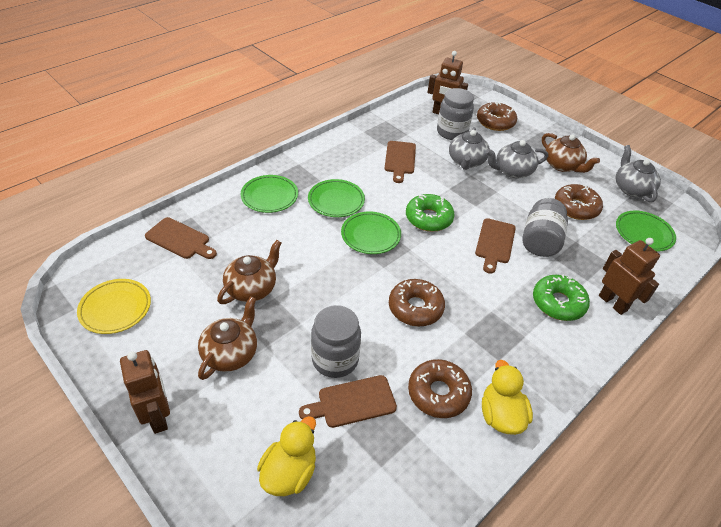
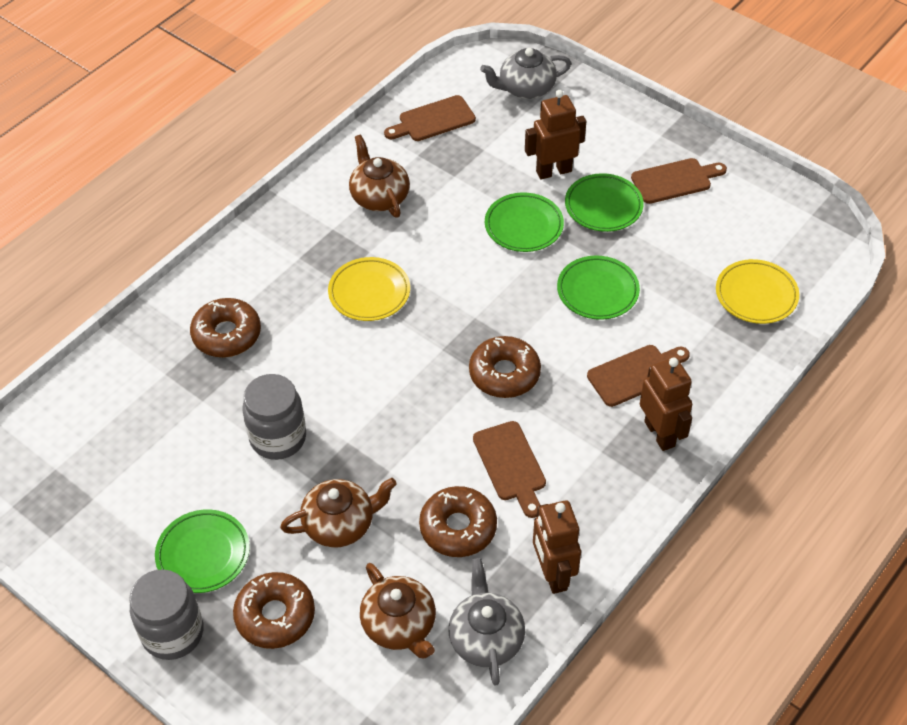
green donut: [406,194,454,232] [533,275,590,321] = 2 -> none = 0
grey jar: [311,305,361,378] [437,88,474,140] [522,198,568,257] = 3 -> [129,569,204,660] [242,374,306,460] = 2
grey teapot: [449,127,490,170] [486,140,548,178] [616,145,661,202] = 3 -> [448,558,525,686] [480,48,571,99] = 2
yellow duck: [257,416,316,496] [482,360,533,435] = 2 -> none = 0
yellow plate: [77,279,151,334] = 1 -> [328,257,410,321] [716,259,799,324] = 2

